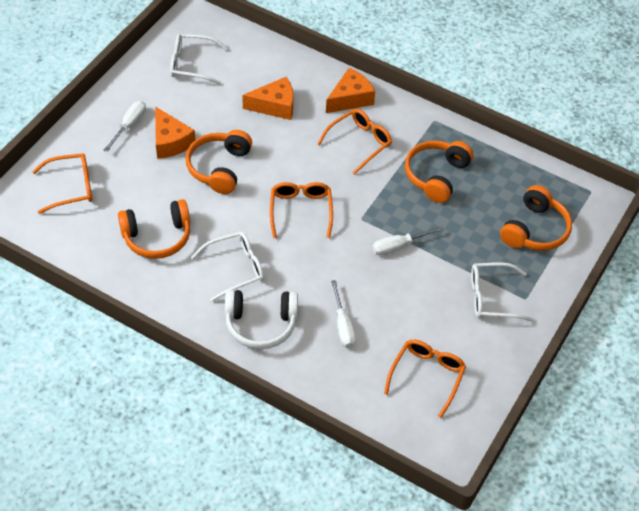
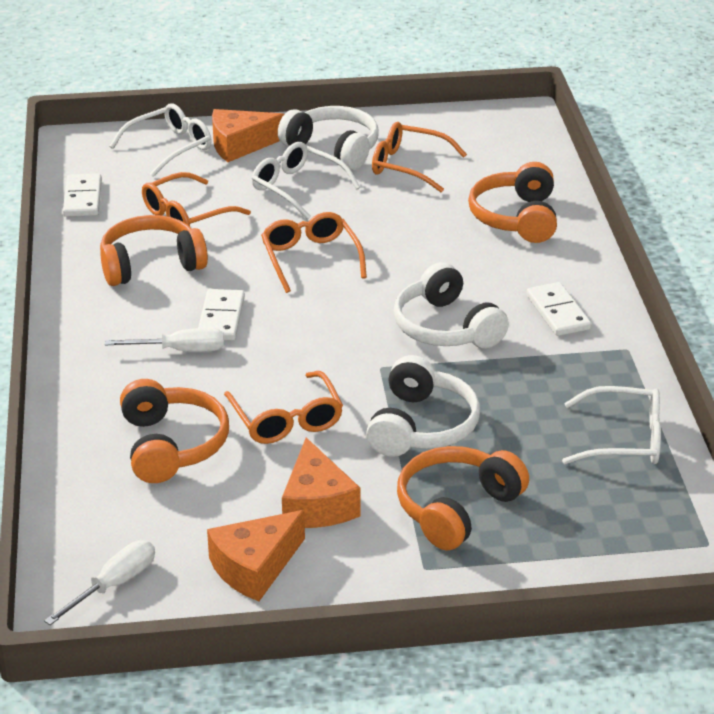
white domino: none = 0 -> [63,173,102,217] [198,289,245,341] [526,282,591,336] = 3
white headphones: [225,290,298,349] = 1 -> [278,106,379,170] [366,355,480,457] [393,262,509,348] = 3
white screwdriver: [104,101,146,152] [331,280,356,348] [372,226,444,256] = 3 -> [44,540,155,625] [105,328,224,352] = 2

